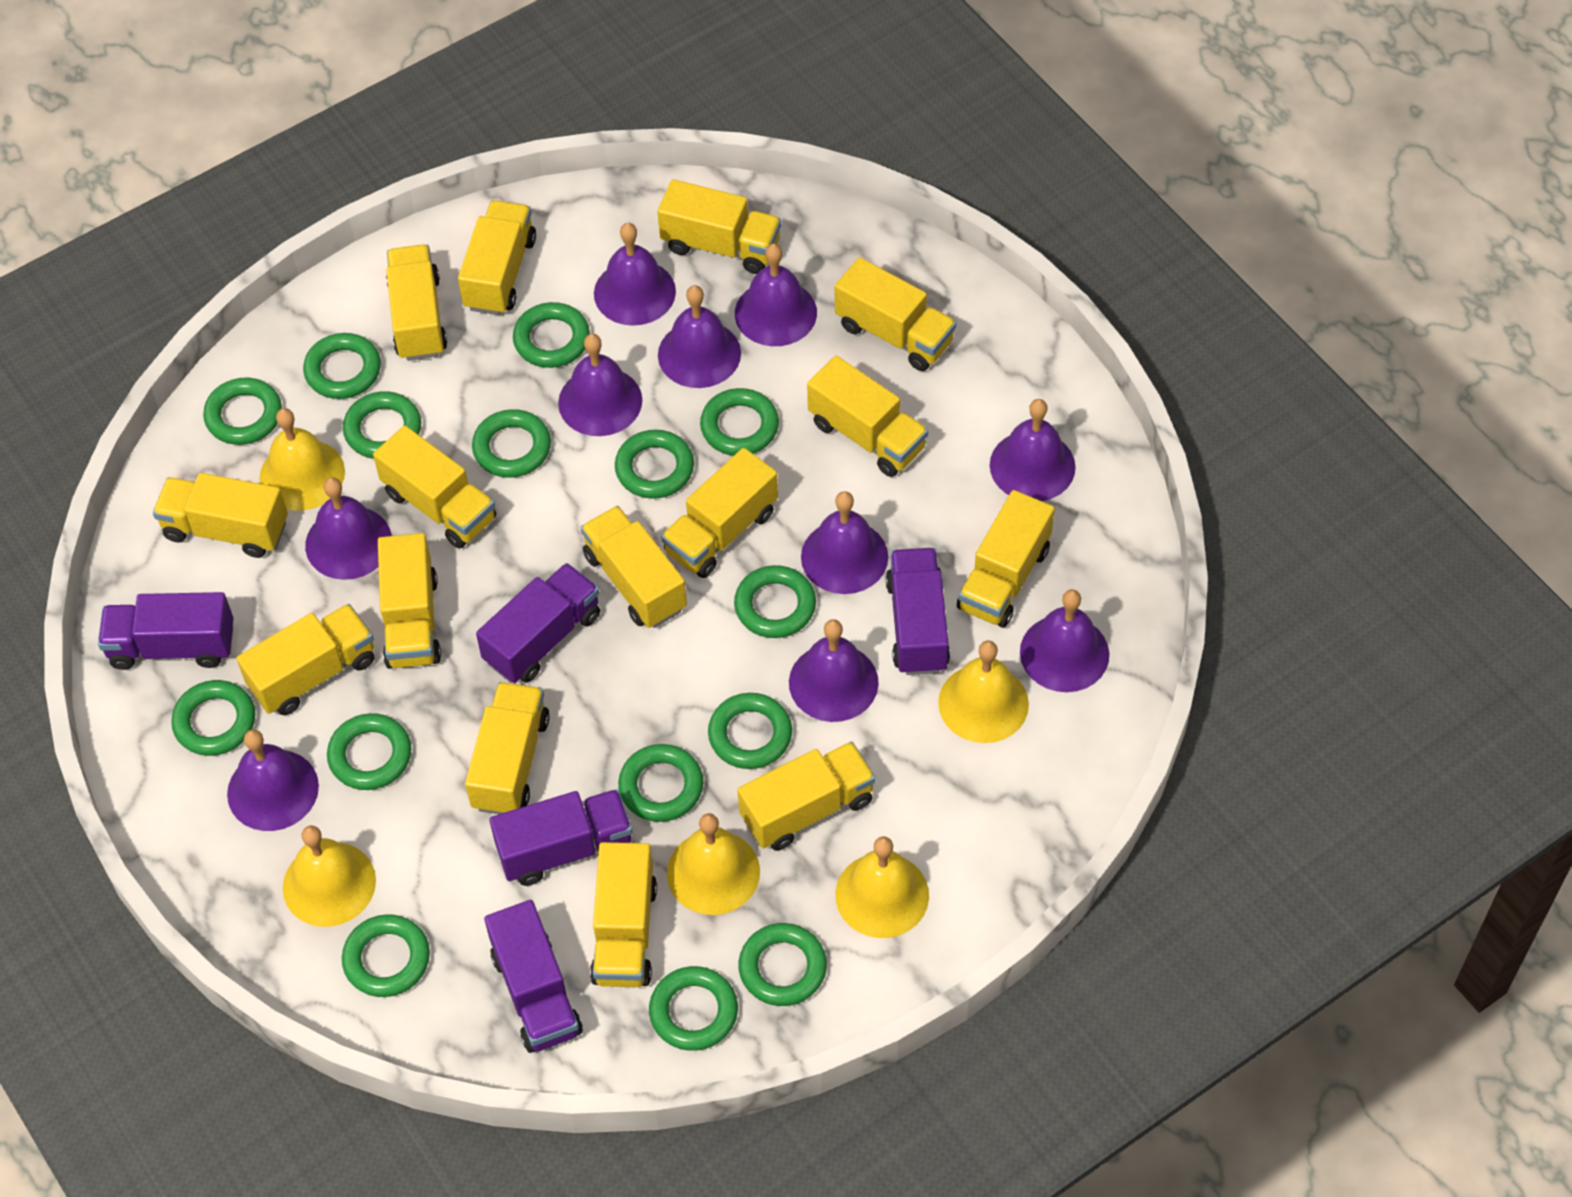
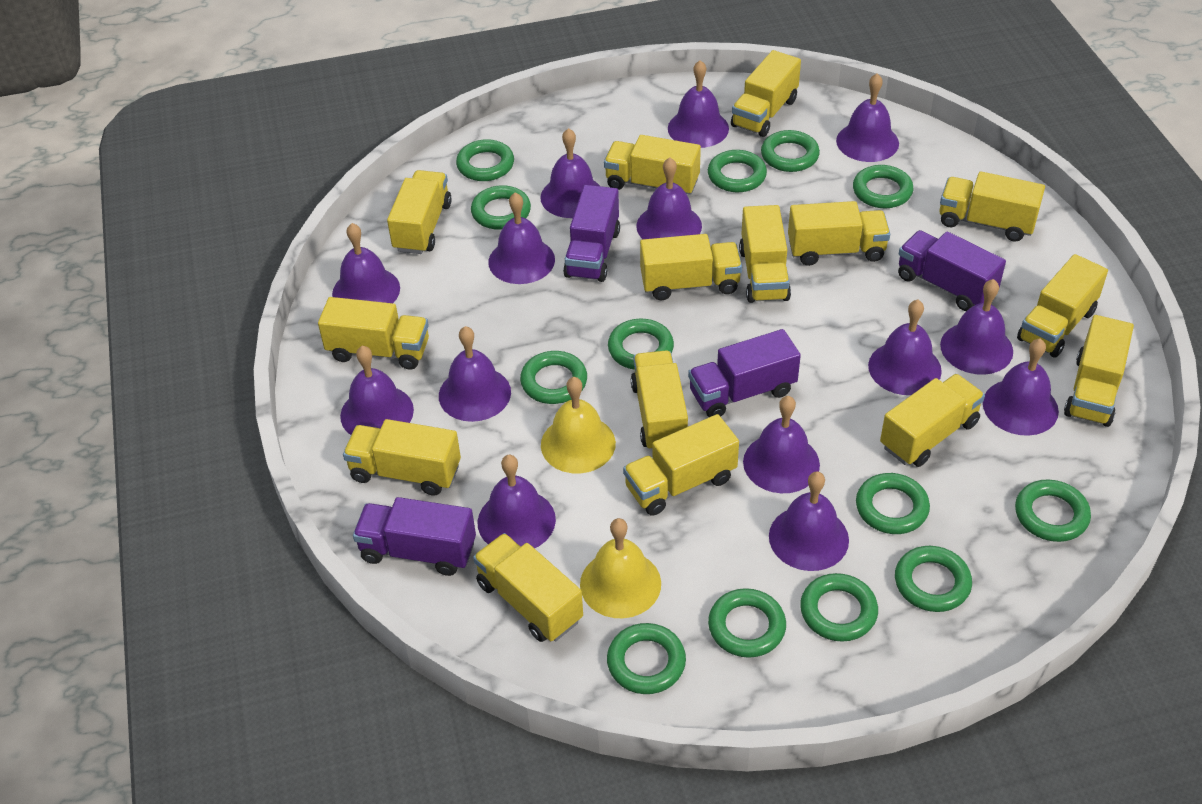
green ring: [171,680,255,756] [203,378,282,445] [303,333,381,399] [327,713,411,790] [342,914,430,997] [343,391,421,459] [472,409,551,478] [513,302,590,368] [615,430,694,499] [618,744,703,822] [649,966,738,1051] [700,388,779,456] [708,693,792,769] [734,565,816,638] [739,923,827,1006] = 15 -> [456,139,514,181] [471,185,531,230] [520,351,587,404] [607,623,686,694] [608,319,674,370] [708,150,767,192] [708,588,786,658] [761,130,820,172] [800,573,878,642] [853,165,913,208] [856,473,930,534] [895,546,972,612] [1015,480,1091,542] = 13
purple bell: [227,729,319,831] [305,477,392,580] [558,334,642,436] [594,223,676,326] [658,285,741,388] [735,244,817,346] [789,619,879,722] [801,491,888,594] [990,399,1076,501] [1020,590,1109,692] = 10 -> [332,223,400,303] [340,346,414,435] [439,326,511,422] [478,455,556,549] [488,192,555,284] [540,128,600,218] [636,157,702,239] [668,60,729,148] [743,396,820,493] [769,471,849,571] [836,73,899,162] [868,300,942,395] [940,279,1013,375] [983,339,1059,436] = 14
purple truck: [98,592,234,670] [476,563,600,683] [484,900,583,1053] [489,789,632,886] [886,548,950,675] = 5 -> [353,497,476,576] [563,185,620,282] [688,329,801,417] [898,230,1006,311] = 4
yellow bell: [259,408,345,511] [283,825,376,927] [667,813,760,915] [835,836,929,938] [938,641,1029,743] = 5 -> [541,377,616,473] [580,518,661,618] = 2

